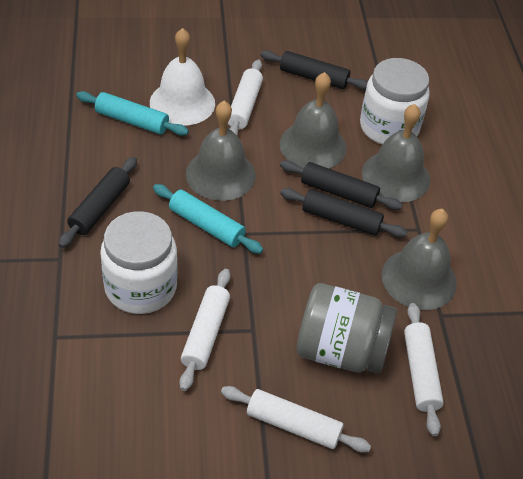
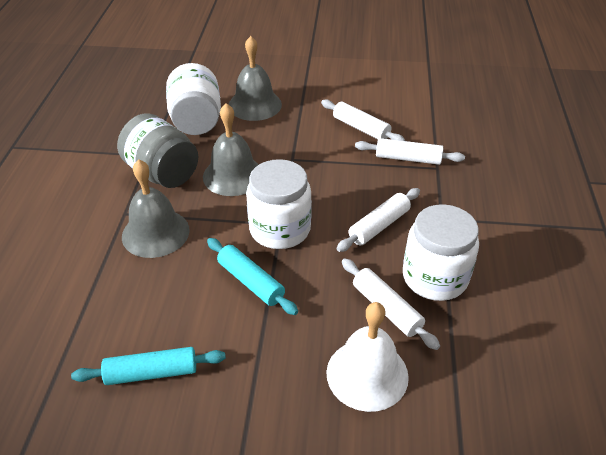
black rolling pin: [58,157,137,248] [260,51,368,90] [280,160,403,210] [280,188,407,237] = 4 -> none = 0
grey bell: [186,101,256,201] [280,72,347,168] [362,104,430,202] [382,209,457,310] = 4 -> [122,159,190,258] [203,103,259,196] [229,36,282,121] = 3
white jar: [100,211,178,314] [360,58,430,145] = 2 -> [166,63,221,135] [246,159,312,249] [403,204,479,301] = 3

